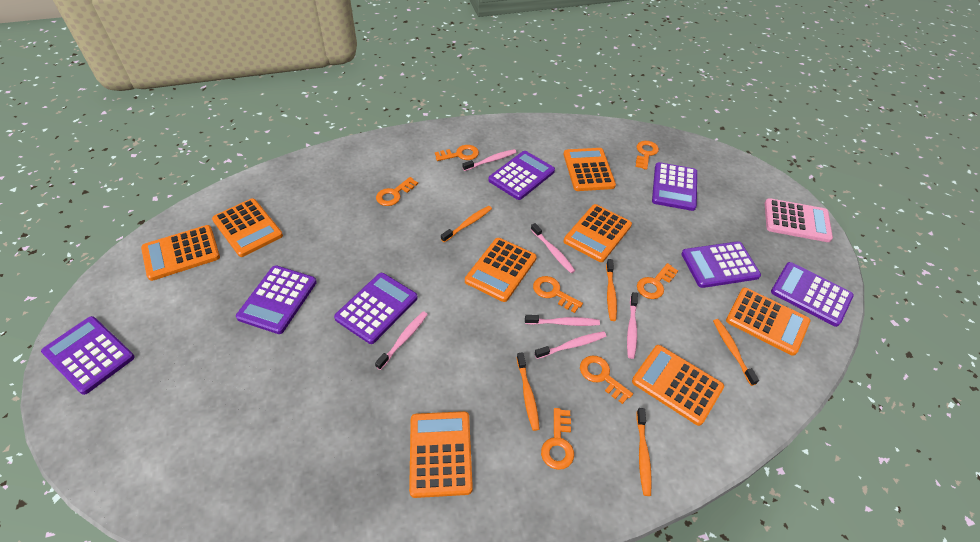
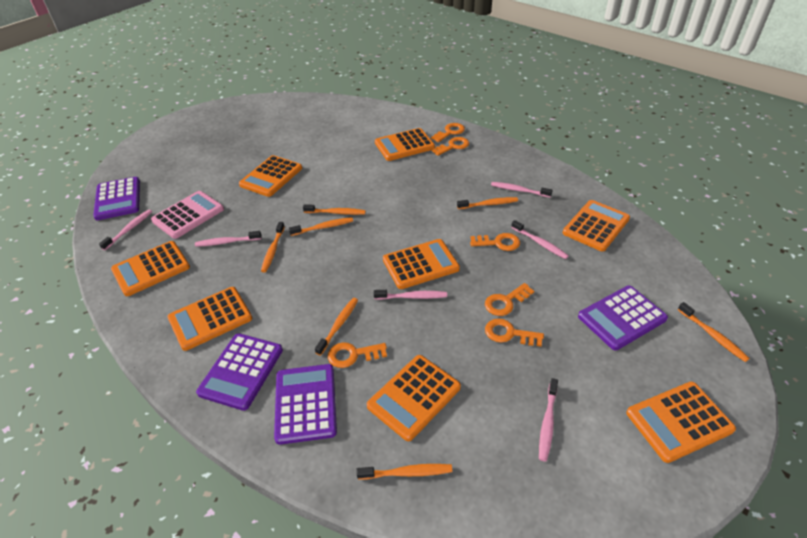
orange key: [376,177,418,206] [435,145,479,161] [533,276,583,313] [541,408,574,470] [580,356,633,404] [636,141,659,170] [637,263,678,299] = 7 -> [328,342,387,368] [431,123,465,142] [432,137,469,156] [470,233,520,251] [485,283,534,316] [485,318,544,347] = 6
orange toothbrush: [441,206,492,242] [517,352,540,431] [606,259,617,321] [636,408,652,496] [713,319,759,386] = 5 -> [261,222,285,272] [289,217,353,236] [303,204,366,215] [315,298,358,356] [357,464,452,480] [457,197,518,209] [678,302,750,362] = 7
purple calculator: [41,316,135,395] [236,265,317,334] [334,273,418,344] [488,151,555,200] [652,162,697,211] [681,241,761,288] [771,262,854,327] = 7 -> [93,177,140,220] [196,333,283,411] [274,364,337,445] [578,286,668,350] = 4

